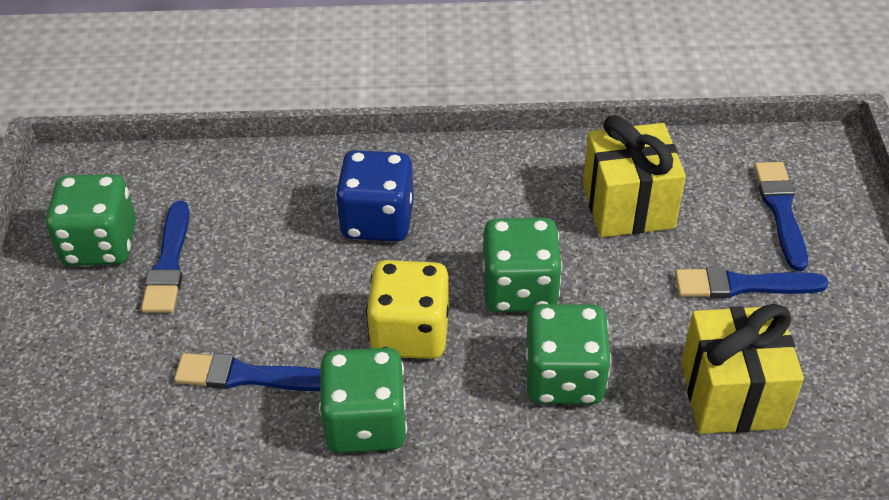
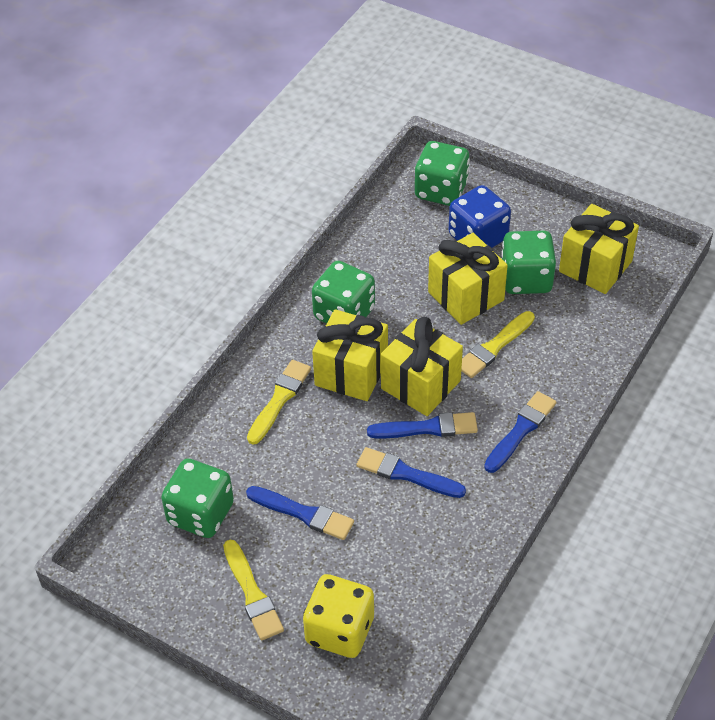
yellow brush: none = 0 -> [223,539,284,641] [247,360,311,444] [461,311,535,378] = 3
yellow gift: [583,115,686,237] [681,304,804,434] = 2 -> [312,309,388,401] [381,317,463,416] [428,233,508,325] [559,204,639,294] = 4

